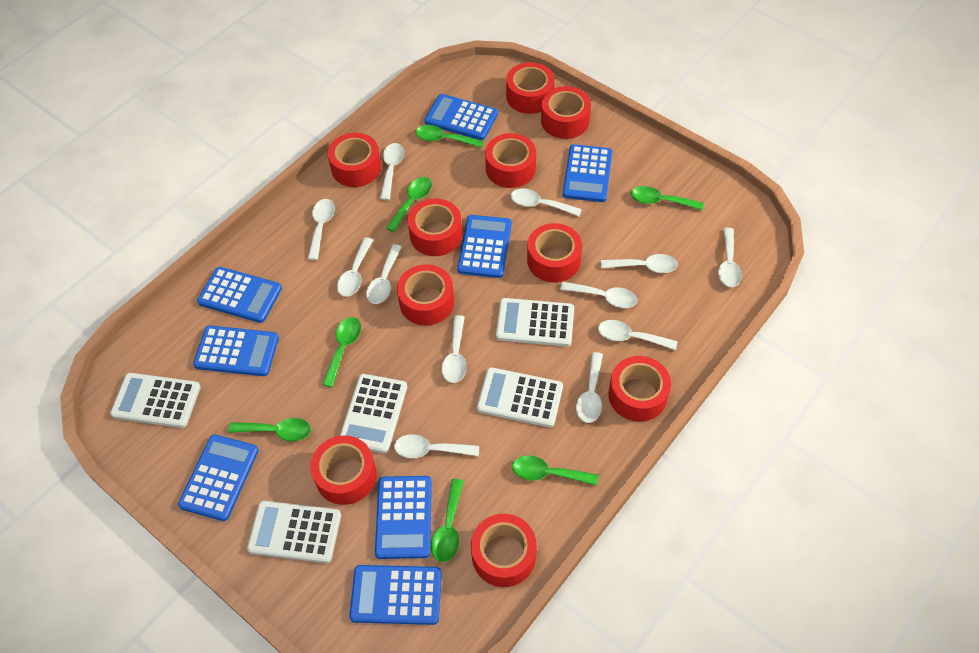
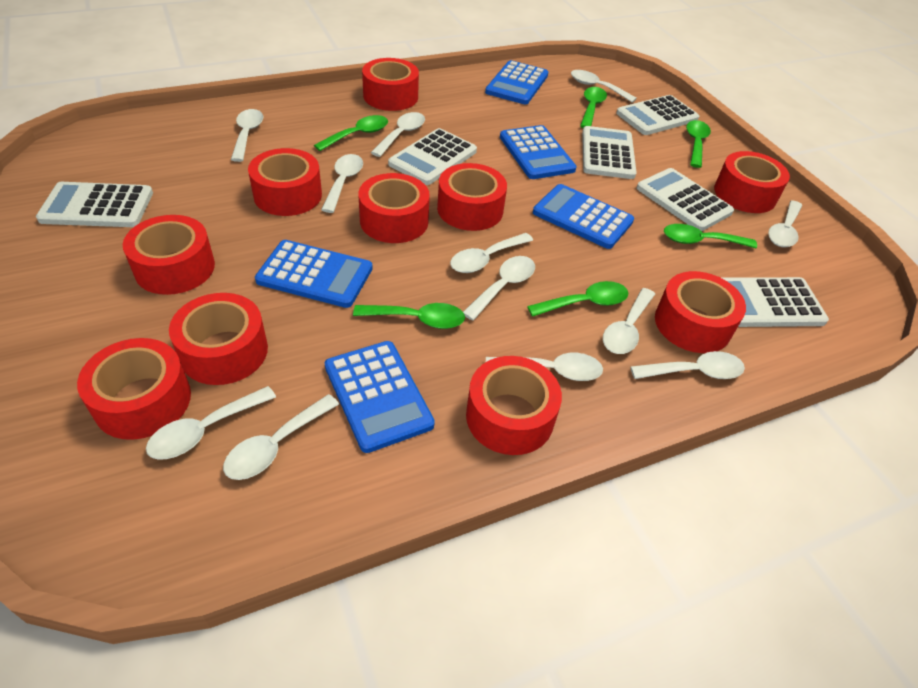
blue calculator: [178,434,259,521] [193,326,279,376] [197,267,282,323] [349,565,442,625] [375,476,432,559] [424,94,498,140] [457,215,512,278] [563,144,612,202] = 8 -> [255,240,373,308] [325,341,435,453] [485,60,548,104] [500,125,577,179] [533,184,634,249] = 5
green spoon: [228,418,311,441] [322,317,361,387] [386,177,432,232] [415,125,483,148] [431,479,464,562] [512,456,598,486] [631,186,704,210] = 7 -> [314,115,388,151] [353,303,465,329] [527,281,628,317] [580,87,607,128] [664,224,757,248] [686,120,711,168] = 6
white calculator: [110,373,201,428] [247,501,341,563] [340,374,407,453] [477,367,563,427] [496,298,574,347] = 5 -> [36,182,153,227] [388,128,477,185] [582,126,637,179] [616,95,699,135] [637,168,734,231] [720,277,829,327] = 6

